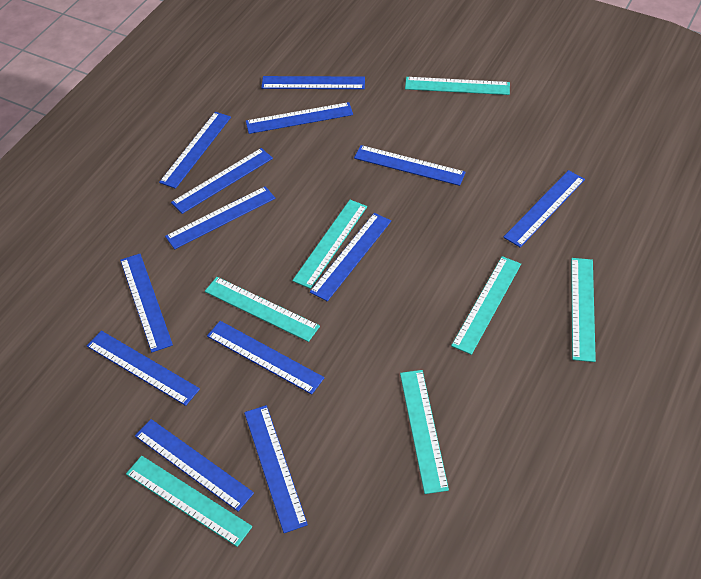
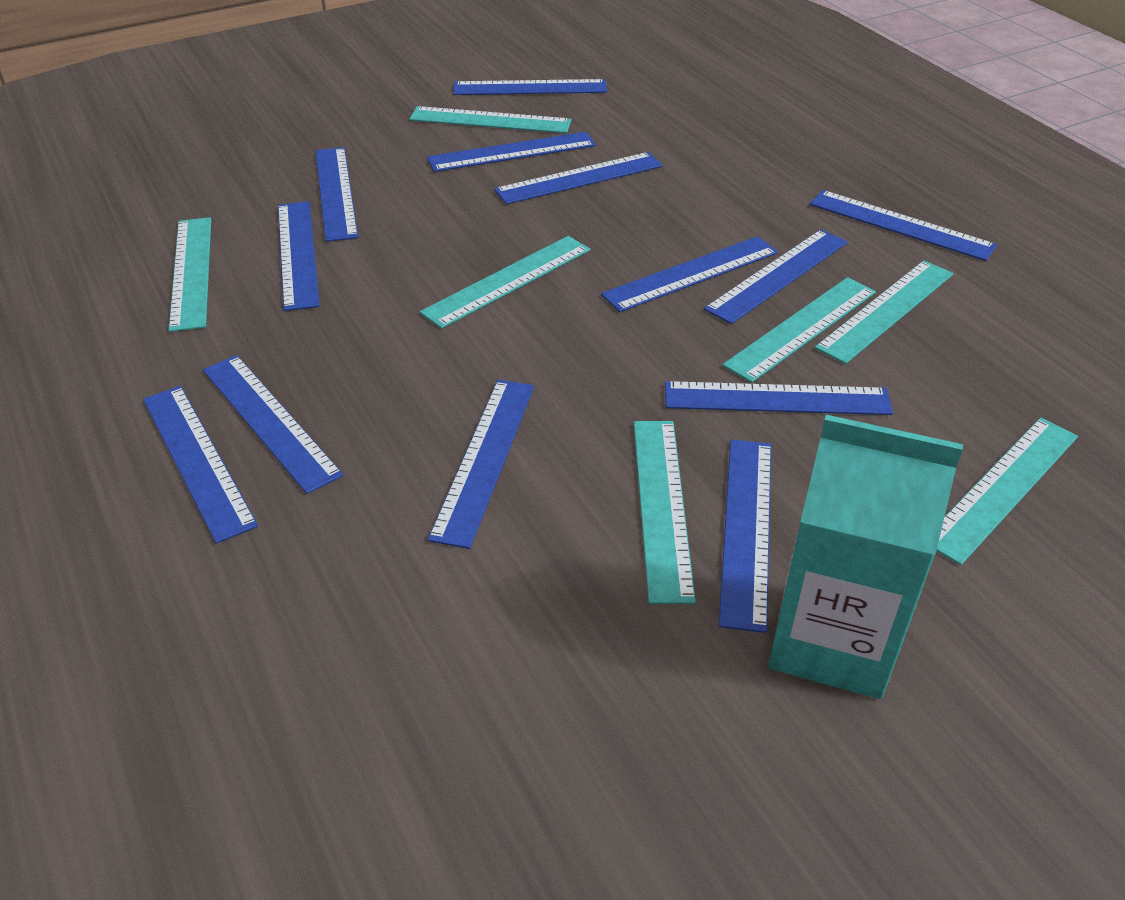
turquoise carton: none = 0 -> [768,415,963,699] = 1

